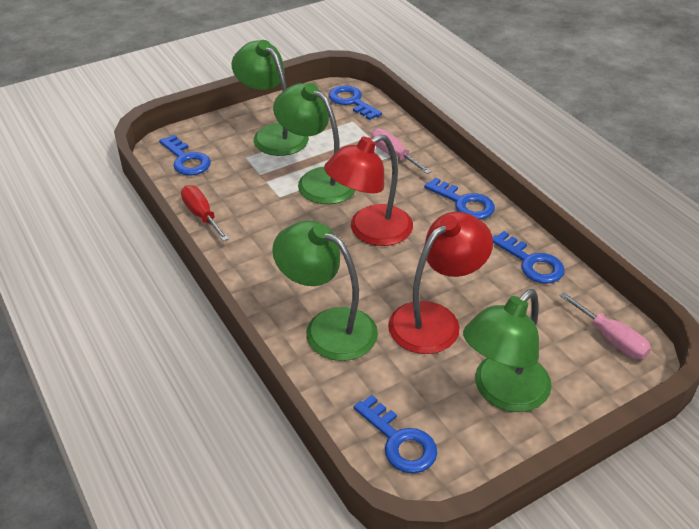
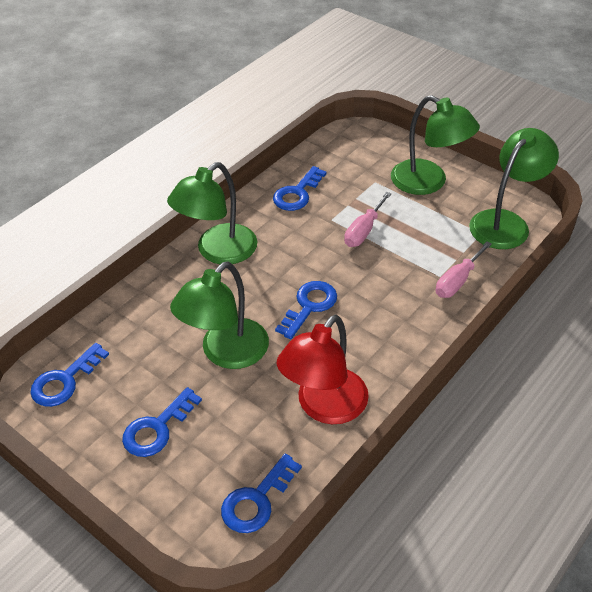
red lamp: [324,134,413,246] [388,212,493,354] = 2 -> [277,315,369,424] = 1
red screwdriver: [181,185,229,241] = 1 -> none = 0

